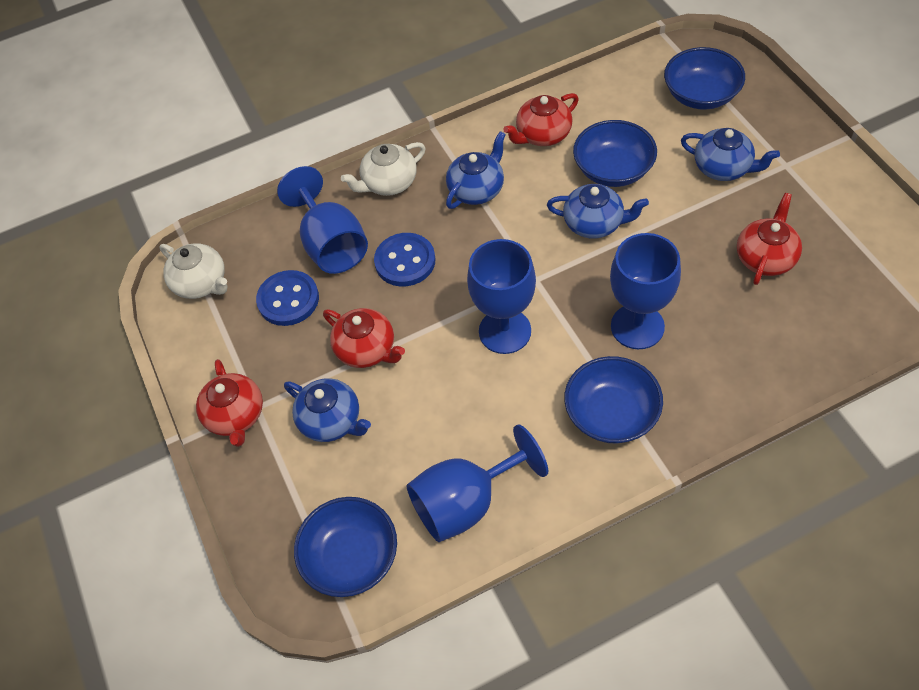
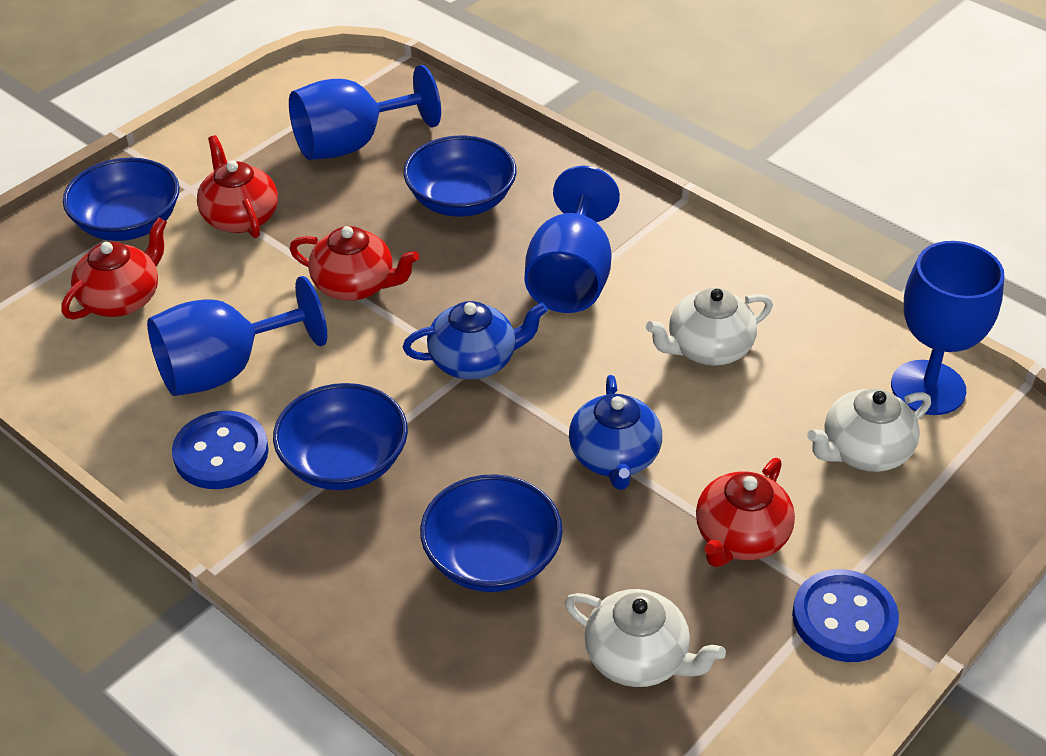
blue teapot: [284,378,371,442] [446,131,506,209] [547,184,649,239] [681,128,780,181] = 4 -> [403,301,548,380] [569,375,662,490] = 2
white teapot: [160,243,227,299] [341,142,426,196] = 2 -> [565,589,726,687] [646,288,773,366] [807,389,931,472] = 3

